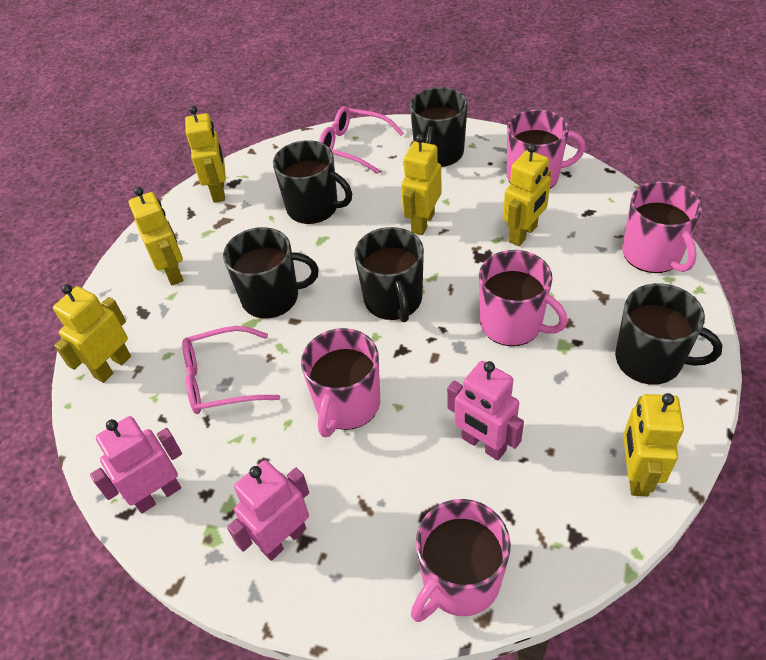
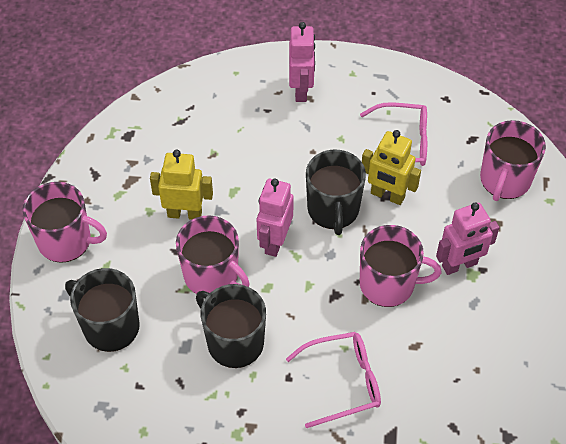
black mug: [223,227,319,319] [273,140,352,224] [354,227,424,322] [410,87,468,167] [615,283,722,385] = 5 -> [65,268,140,352] [196,284,266,368] [306,150,366,235] = 3
pink mug: [301,328,380,437] [411,499,511,622] [479,250,568,346] [507,109,585,189] [622,181,702,273] = 5 -> [23,182,107,263] [176,215,249,294] [360,225,441,307] [480,120,546,201] = 4
yellow robot: [53,284,131,383] [129,187,183,286] [185,106,226,203] [401,134,442,235] [503,144,551,246] [623,393,684,497] = 6 -> [150,150,213,220] [362,130,421,205] = 2

